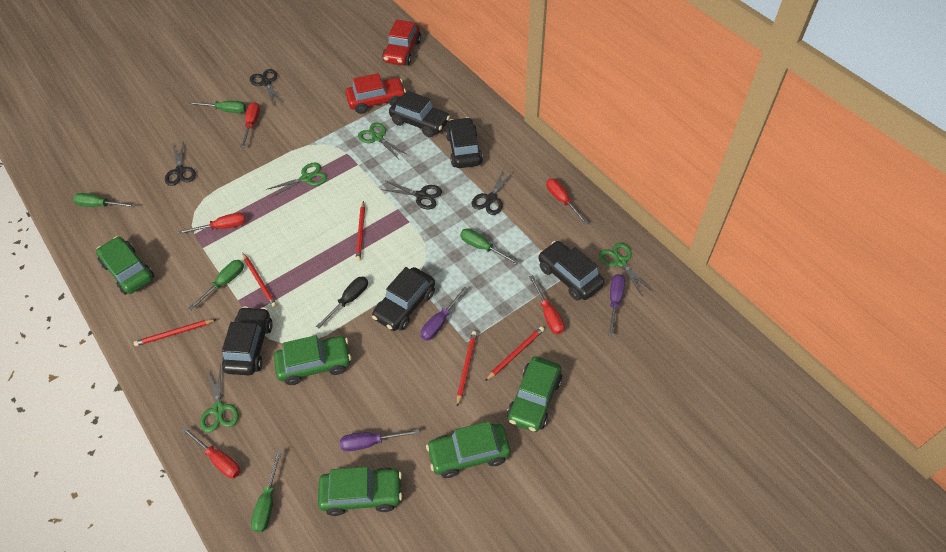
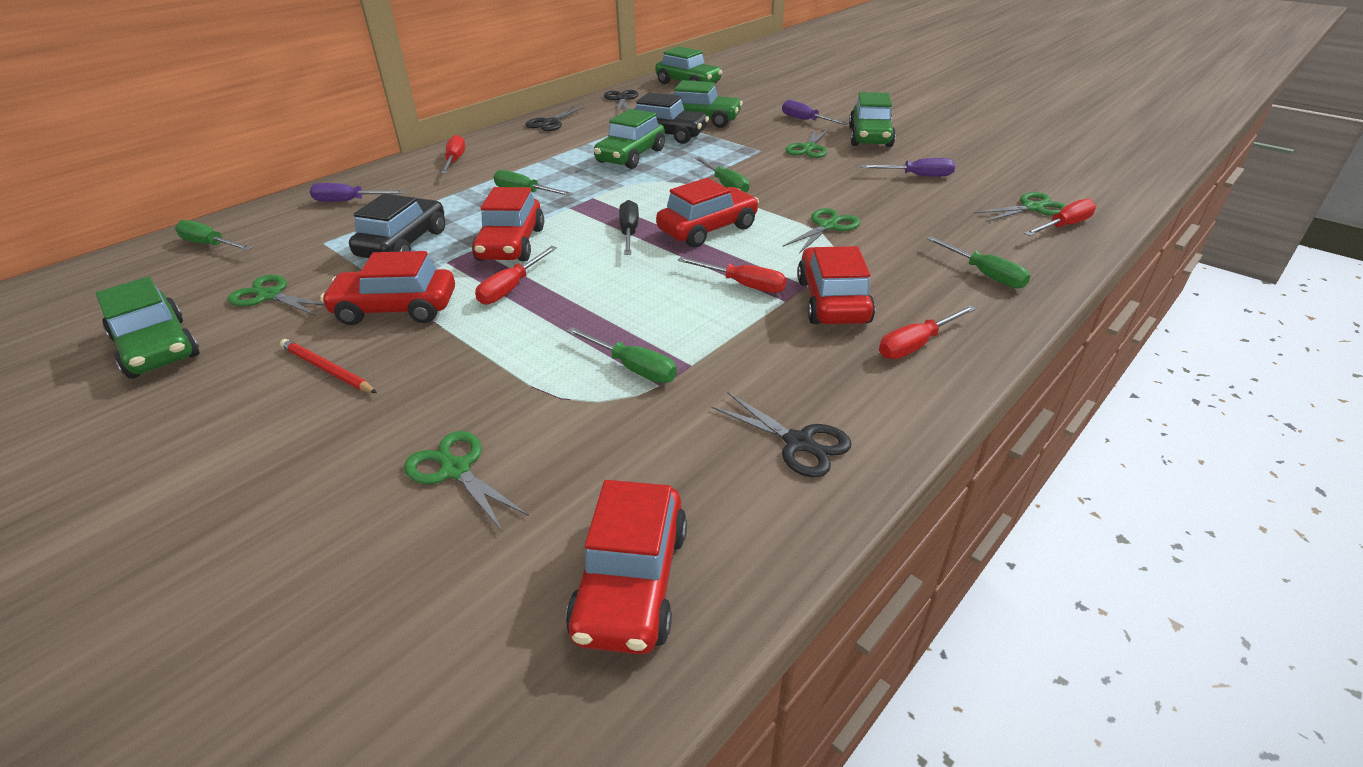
black car: [222,306,273,375] [372,267,435,331] [389,90,450,137] [445,117,483,168] [538,241,605,301] = 5 -> [349,194,445,258] [635,92,709,144] = 2
black scissors: [165,143,196,186] [250,69,283,104] [381,181,442,210] [472,168,514,215] = 4 -> [525,106,585,131] [604,90,639,112] [711,392,851,477] = 3
green scissors: [200,365,239,433] [266,162,327,198] [358,123,408,159] [599,243,653,295] = 4 -> [228,275,325,316] [404,431,529,532] [783,208,861,254] [785,129,829,158] [974,192,1067,222] = 5
red car: [345,73,406,114] [382,19,421,65] = 2 -> [320,251,455,325] [472,187,544,261] [566,480,687,654] [656,178,759,248] [797,246,875,324] = 5
red pencil: [134,319,217,346] [243,253,277,308] [356,201,365,262] [457,331,477,407] [485,326,544,381] = 5 -> [280,339,377,393] = 1

